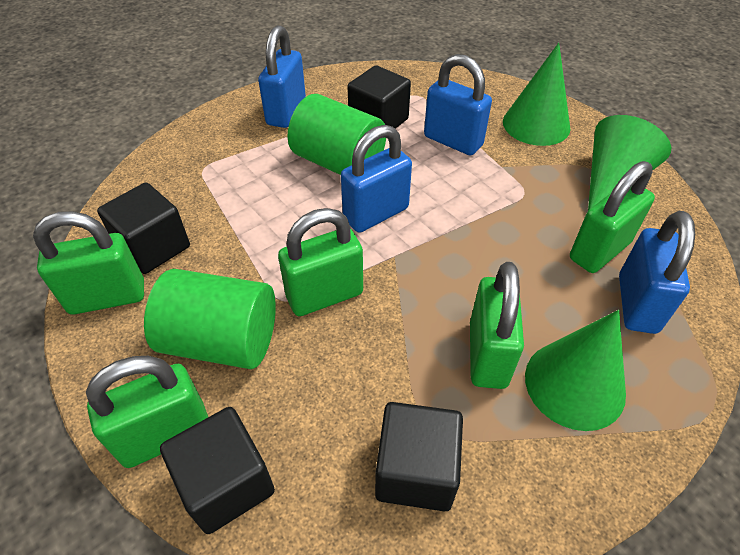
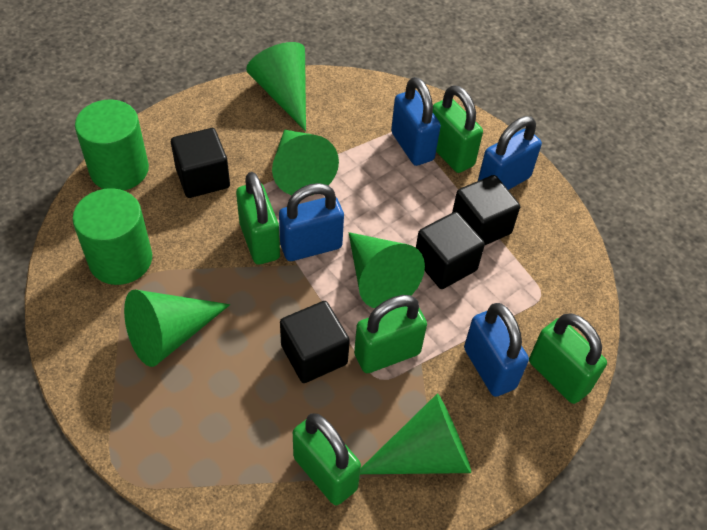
green cone: [503,43,571,146] [525,310,626,431] [588,115,671,211] = 3 -> [124,290,230,367] [246,42,306,131] [272,129,339,195] [349,232,425,308] [360,393,471,474] = 5

